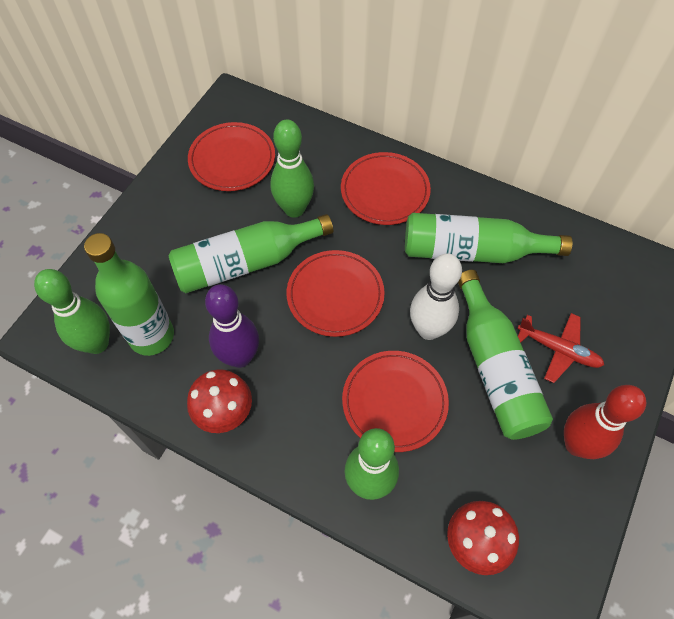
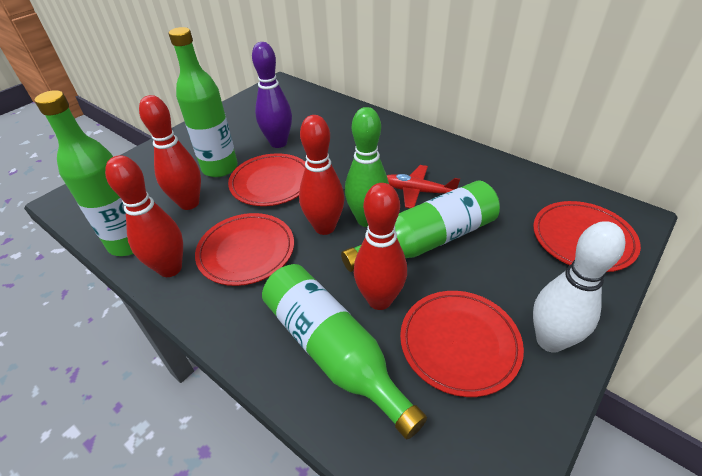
green bowling pin: [34,269,110,354] [270,119,314,218] [344,428,399,500] = 3 -> [345,107,389,227] = 1
red bowling pin: [564,385,646,459] = 1 -> [105,155,183,277] [139,95,201,210] [299,115,344,235] [354,183,407,310] = 4
red mushroom: [187,369,252,433] [447,501,519,575] = 2 -> none = 0

